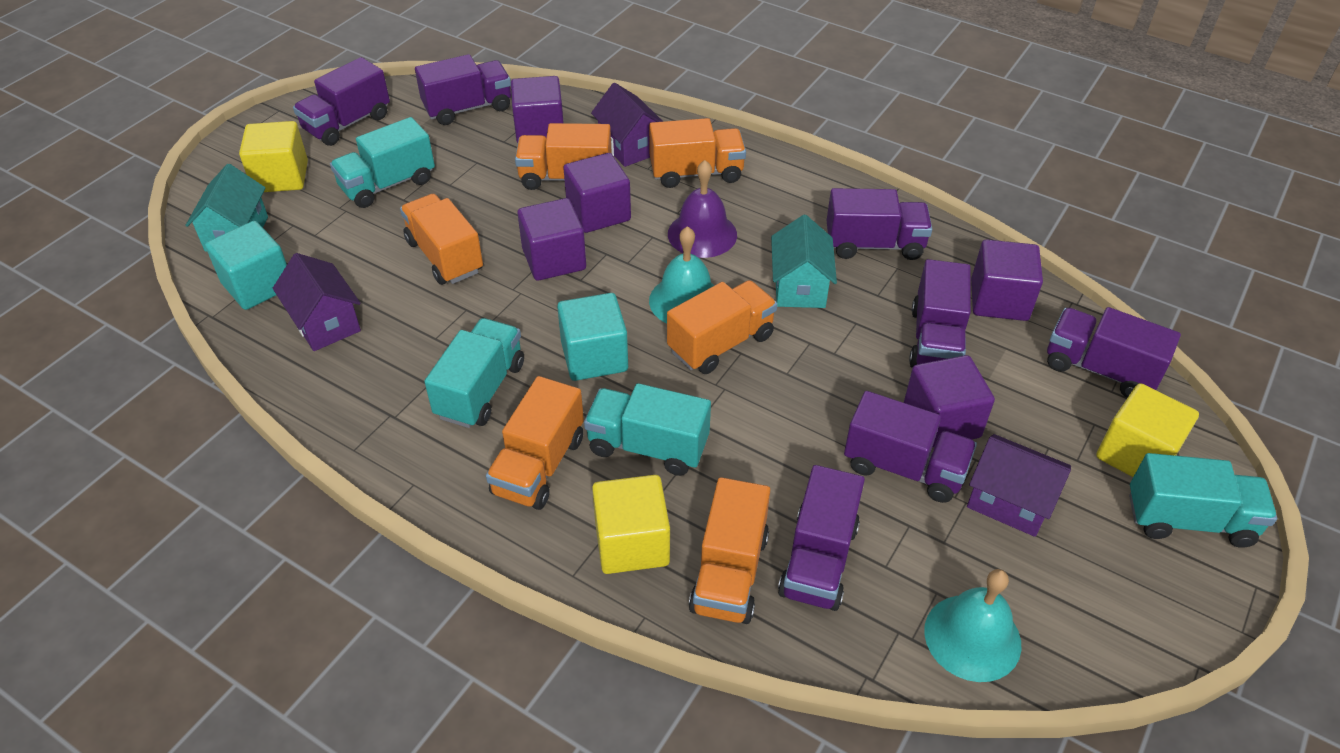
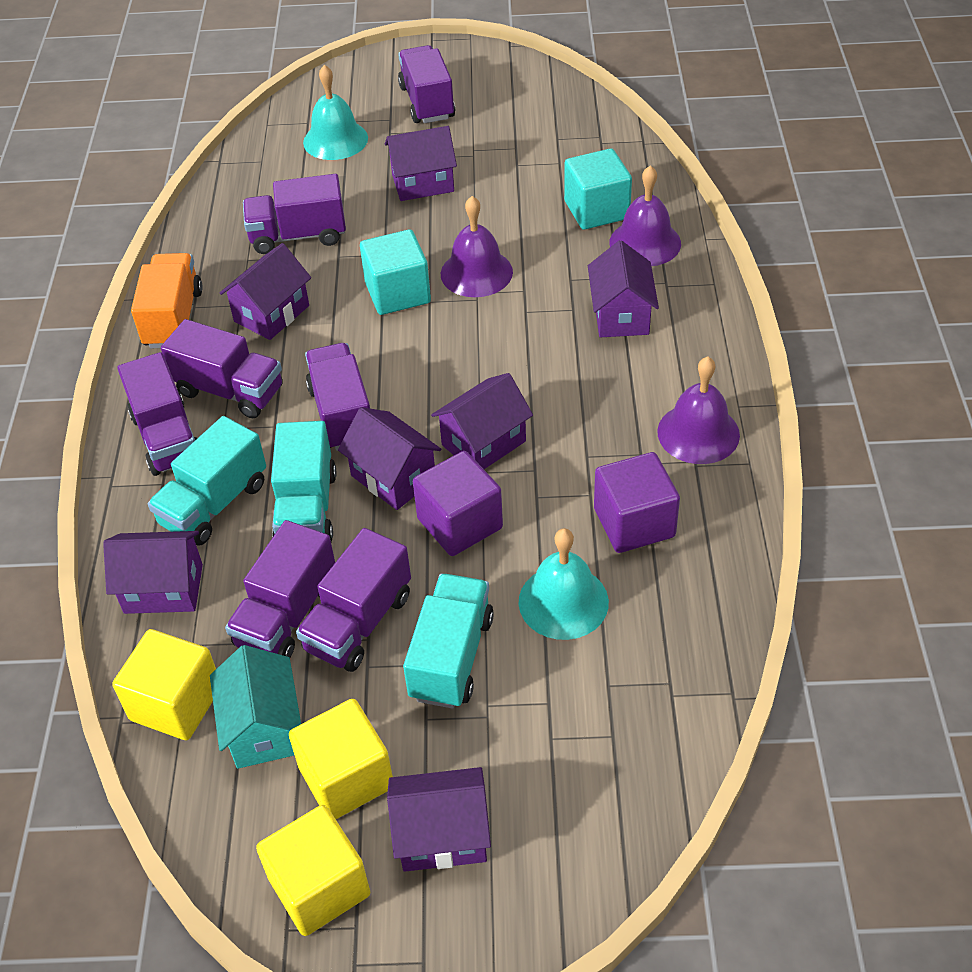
orange truck: [400,194,483,285] [486,376,584,510] [515,123,612,190] [649,118,746,188] [667,280,777,374] [689,477,770,624] = 6 -> [131,253,203,348] = 1
purple bell: [668,160,737,258] = 1 -> [441,196,513,297] [610,165,681,266] [657,356,740,464] = 3
purple cube: [511,76,564,143] [517,198,586,281] [563,153,631,233] [904,355,995,448] [971,239,1043,321] = 5 -> [413,451,503,556] [594,452,680,553] = 2
purple house: [273,253,361,351] [591,83,663,167] [967,434,1071,537] = 3 -> [103,531,203,614] [220,243,311,340] [338,407,441,510] [385,126,457,201] [387,767,491,872] [431,373,533,469] [588,240,659,337] = 7
turquoise house: [185,164,268,252] [771,215,837,308] = 2 -> [210,645,301,769] = 1
turquoise truck: [330,117,435,208] [424,318,524,428] [584,383,711,476] [1129,453,1277,548] = 4 -> [148,416,266,546] [271,421,336,542] [403,574,494,709] = 3

